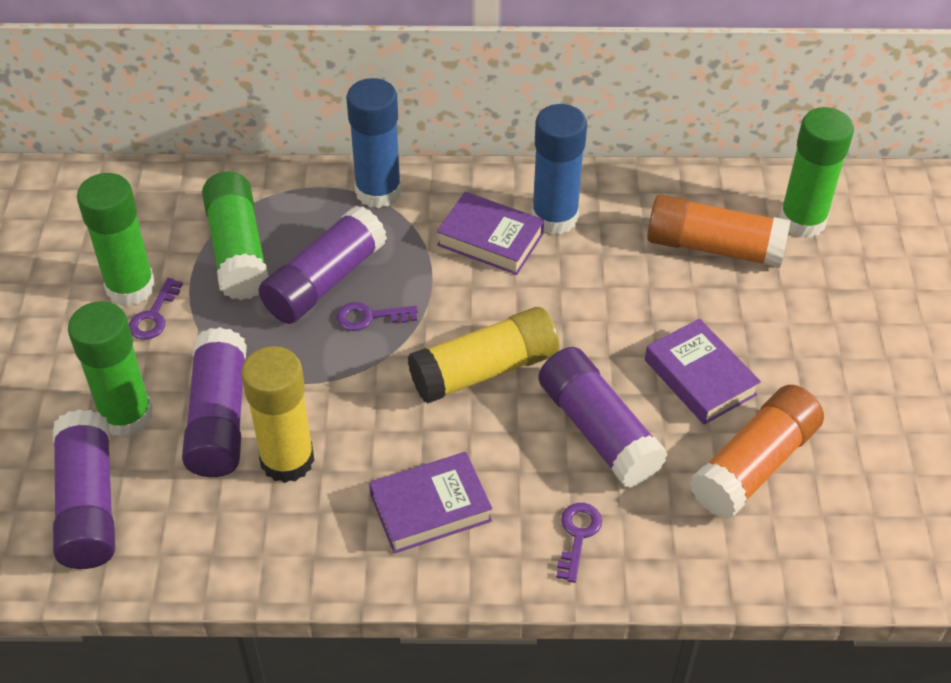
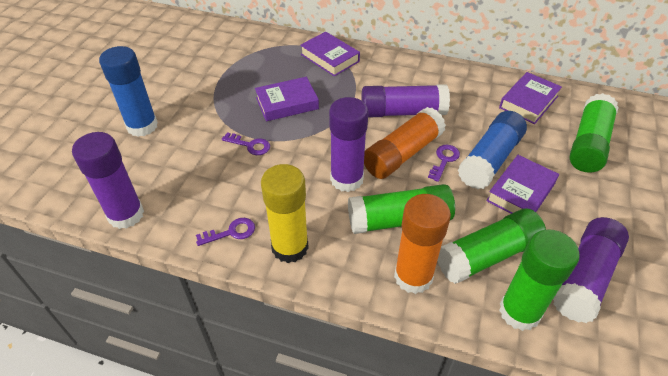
purple book: [369,452,492,554] [437,192,544,275] [645,319,761,425] = 3 -> [255,77,319,121] [300,31,360,76] [486,155,559,214] [499,72,562,124] = 4
yellow glue stick: [241,346,315,483] [408,307,559,404] = 2 -> [261,164,309,263] = 1

